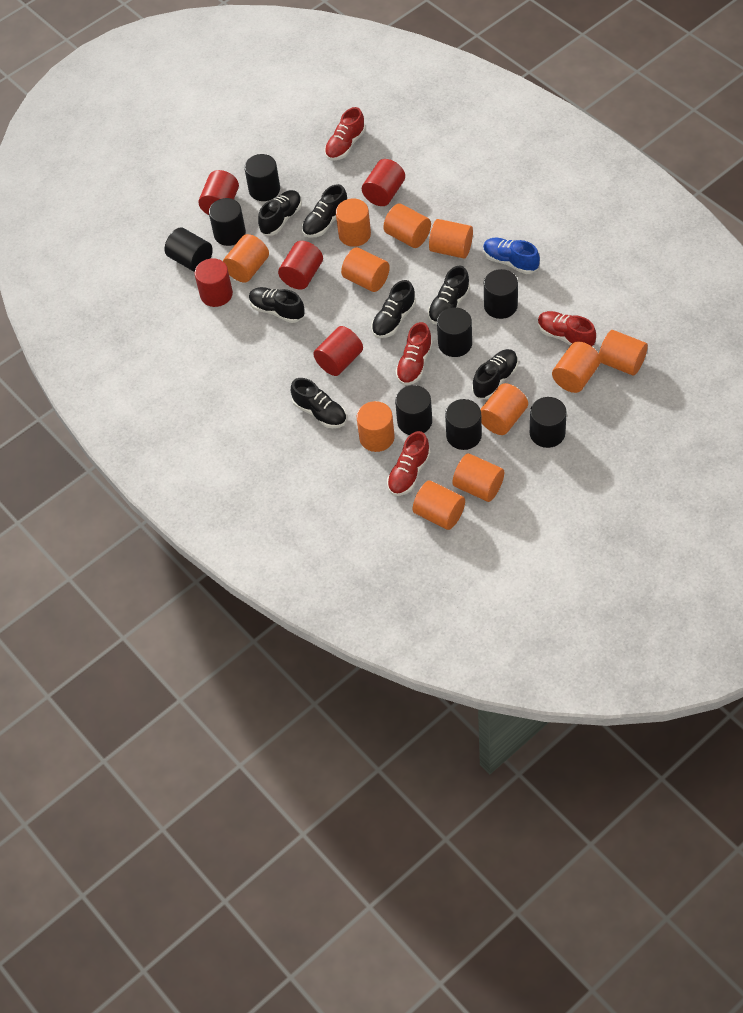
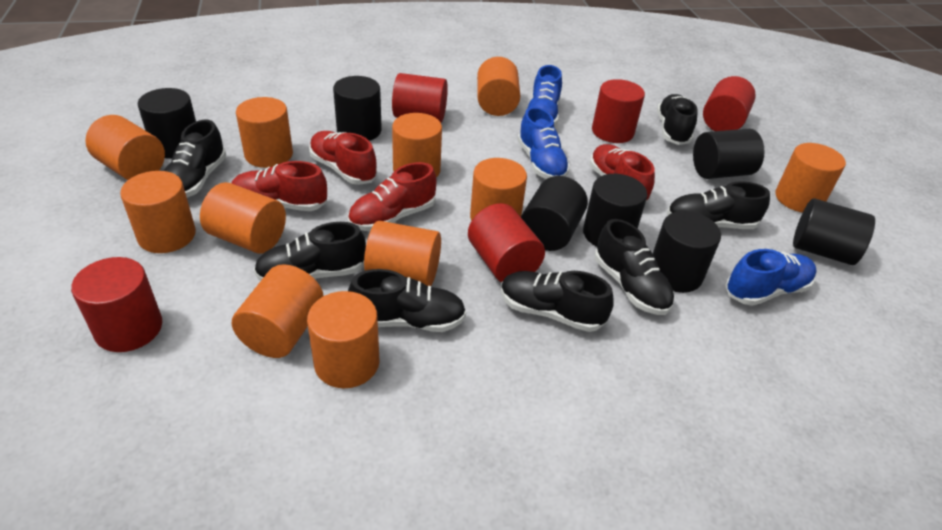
black cylinder: [165,227,213,272] [209,198,246,246] [244,154,280,201] [395,385,432,435] [437,307,472,357] [445,399,482,450] [484,269,518,319] [530,397,567,448] = 8 -> [138,88,196,159] [333,76,382,141] [521,176,588,251] [583,174,647,247] [653,211,721,293] [693,129,765,179] [793,198,875,265] = 7
blue shoe: [483,238,540,274] = 1 -> [518,107,570,179] [527,65,562,126] [725,249,817,306] = 3

